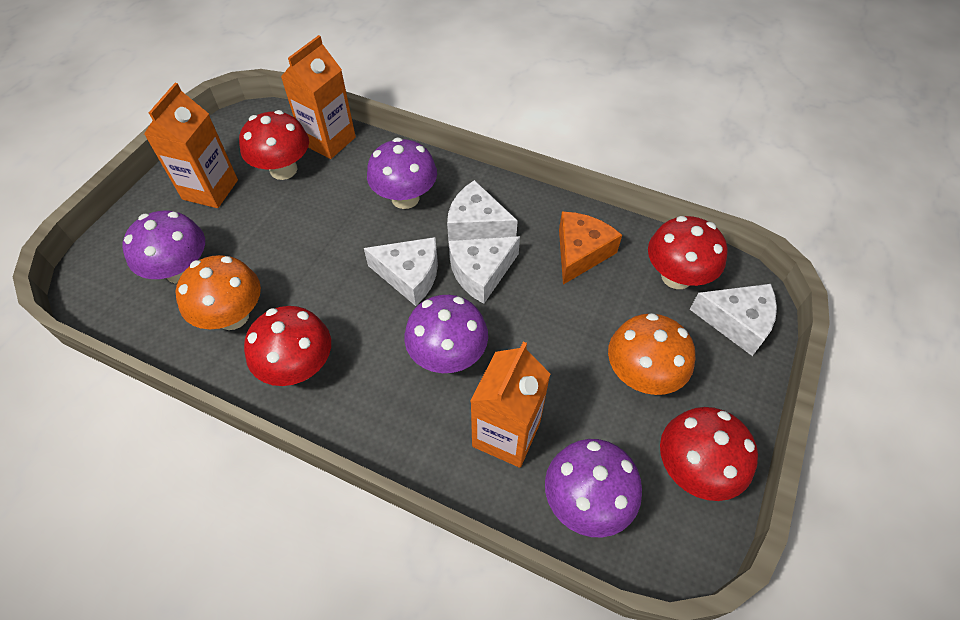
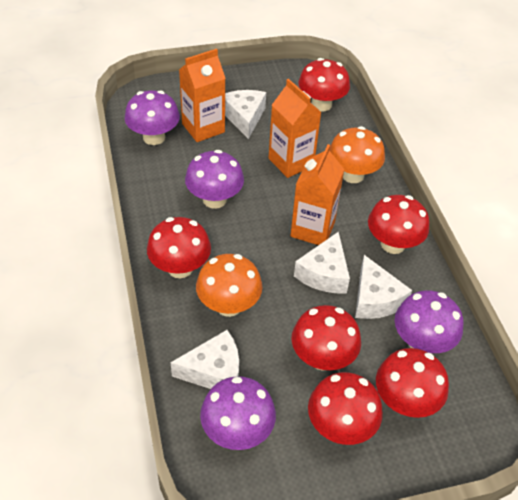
orange cheese: [559,211,622,285] = 1 -> none = 0
red mushroom: [239,110,309,180] [244,306,331,386] [648,216,728,289] [660,407,758,501] = 4 -> [147,217,211,278] [292,305,361,371] [298,58,350,112] [308,372,383,445] [368,195,429,254] [376,348,449,418] = 6

